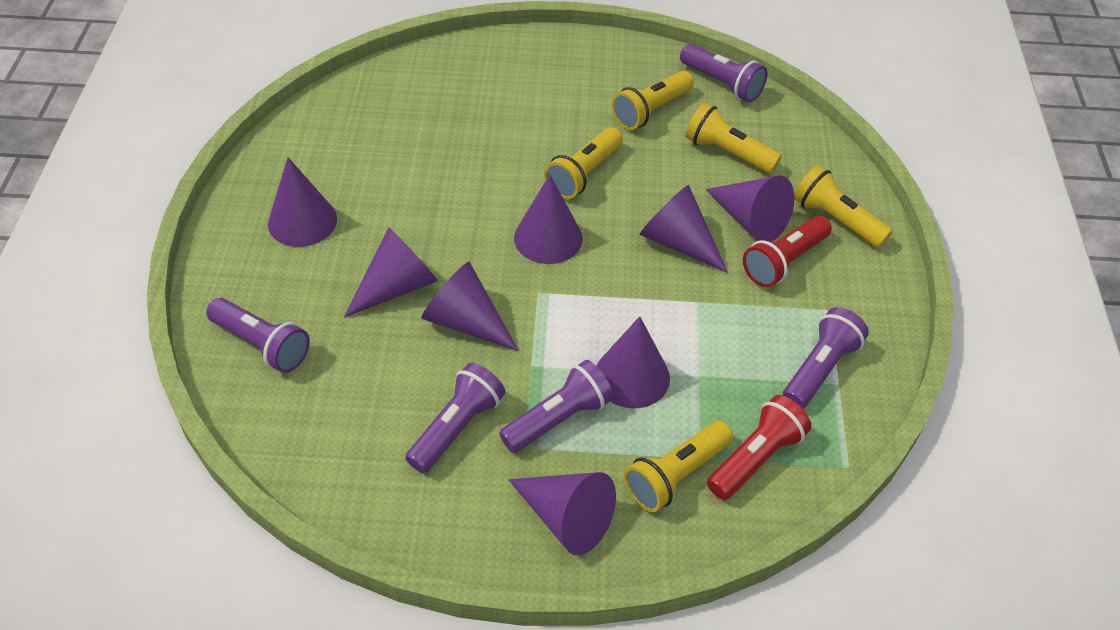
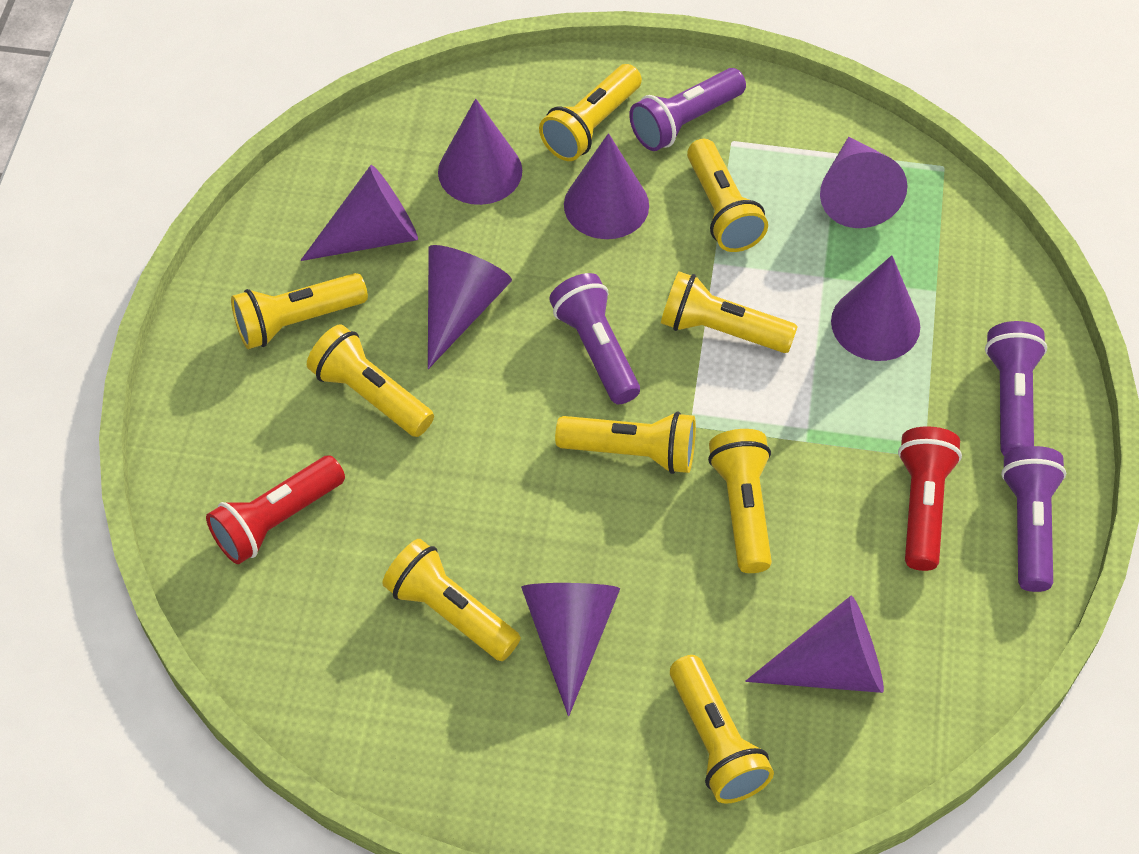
purple flashlight: [206,298,310,373] [405,363,505,473] [499,360,613,453] [680,44,768,102] [783,307,869,409] = 5 -> [549,273,640,404] [629,68,746,151] [985,321,1047,456] [1001,446,1066,592] = 4
yellow flashlight: [544,127,623,199] [612,71,694,130] [624,421,733,512] [685,103,782,173] [794,165,893,248] = 5 -> [231,273,368,349] [307,324,434,437] [382,539,521,661] [539,64,642,161] [555,411,696,474] [661,271,798,353] [670,655,774,804] [687,139,768,252] [708,429,772,573] = 9

